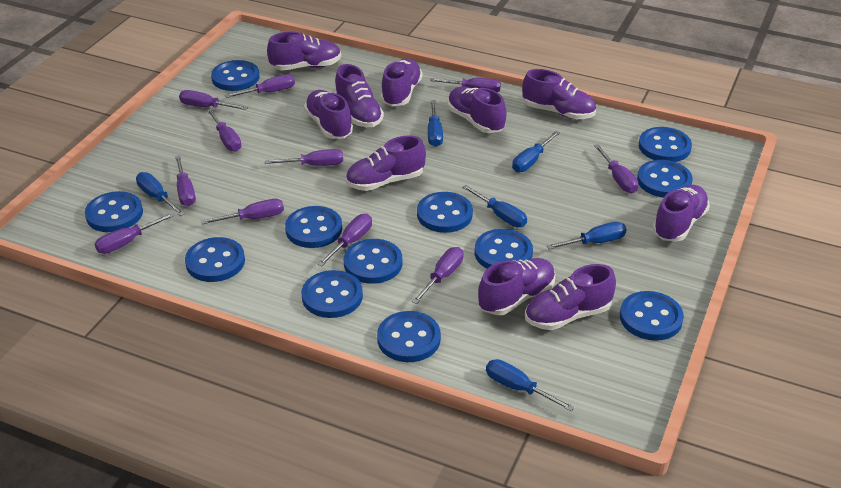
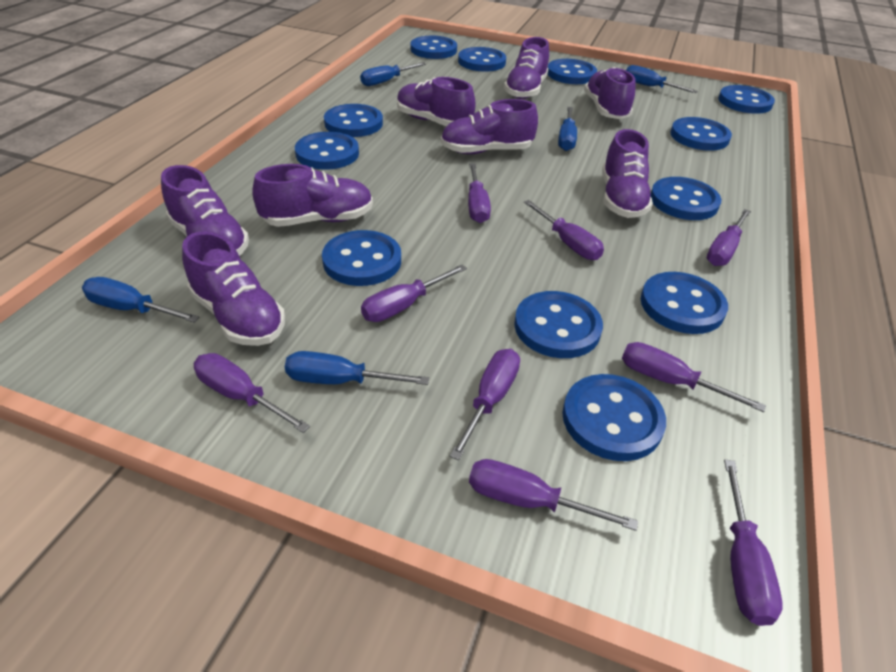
blue screwdriver: [136,172,185,216] [428,100,443,147] [462,185,527,227] [486,359,575,411] [512,131,560,172] [547,222,627,249] = 6 -> [82,277,200,323] [285,351,429,385] [360,62,426,86] [558,107,577,151] [626,65,698,93] = 5
purple screwdriver: [95,213,175,254] [175,155,196,206] [179,90,248,110] [201,199,284,224] [207,109,241,151] [225,74,295,98] [265,149,343,166] [317,214,372,266] [412,247,464,304] [430,78,501,93] [594,144,639,193] = 11 -> [193,353,310,433] [361,265,467,322] [450,349,520,460] [468,163,491,223] [469,459,638,531] [524,200,604,260] [622,342,766,412] [706,209,751,266] [724,460,782,626] = 9
purple shoe: [267,32,341,70] [304,90,353,139] [335,64,384,127] [346,135,426,191] [381,58,422,106] [448,87,506,133] [478,258,555,315] [522,69,596,119] [525,264,616,330] [652,185,710,242] = 10 -> [161,165,249,256] [182,232,285,346] [252,164,373,227] [397,77,475,126] [441,99,538,154] [504,37,549,99] [584,67,635,119] [602,129,653,218] = 8

